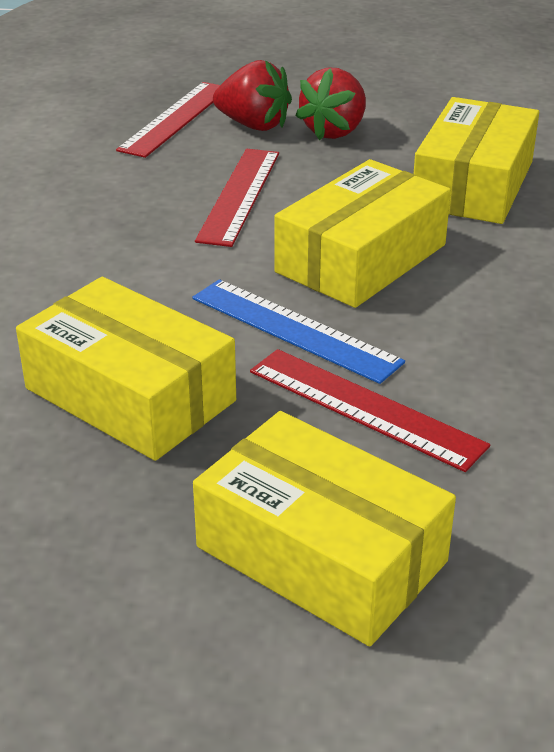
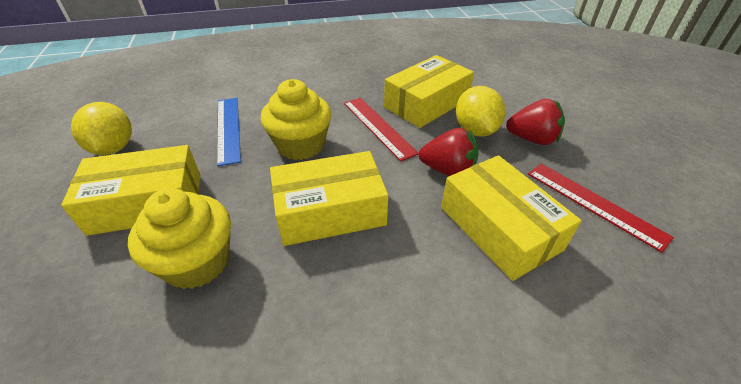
red ruler: [116,82,220,158] [195,149,279,247] [250,349,490,472] = 3 -> [344,98,419,161] [528,164,674,253] = 2
yellow cupcake: none = 0 -> [128,188,231,289] [261,79,331,160] = 2
yellow lemon: none = 0 -> [71,102,132,155] [456,86,505,137] = 2

